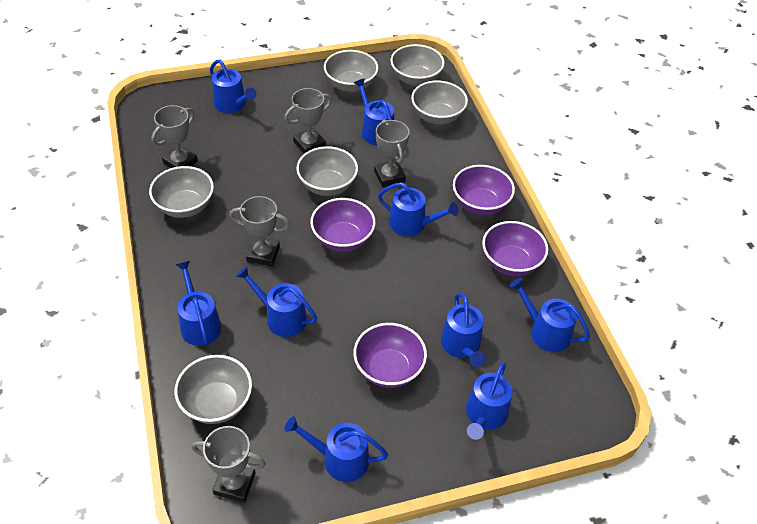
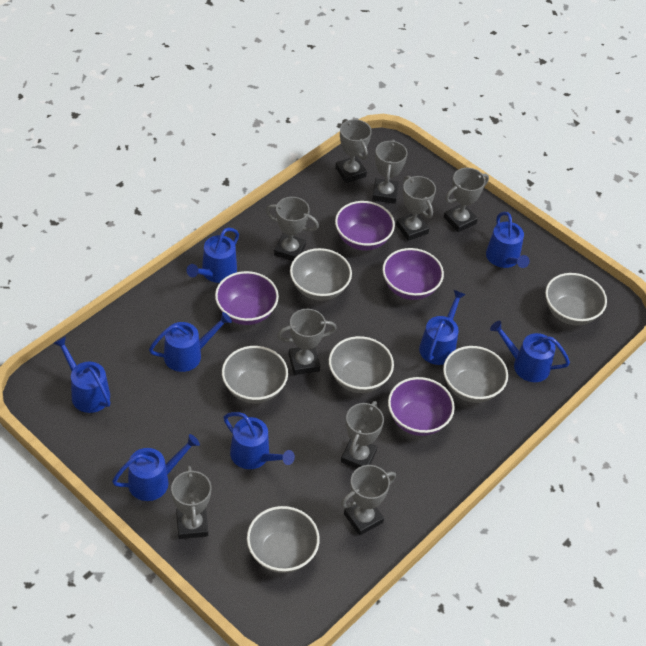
blue watering can: [175,261,222,346] [210,60,257,113] [236,266,317,337] [284,416,388,482] [354,78,394,146] [378,182,459,237] [441,293,485,367] [466,362,513,440] [510,278,590,352] = 9 -> [53,336,111,413] [112,434,200,501] [149,312,232,372] [186,228,239,283] [224,412,295,469] [419,290,466,365] [486,212,530,268] [490,321,570,382] = 8
grey trophy: [151,105,198,168] [192,426,266,502] [229,196,290,266] [284,88,332,154] [374,119,410,187] = 5 -> [171,466,211,539] [266,197,319,261] [277,309,337,375] [335,119,372,183] [341,401,384,469] [341,465,396,536] [372,139,407,204] [396,176,436,241] [444,168,489,232] = 9

